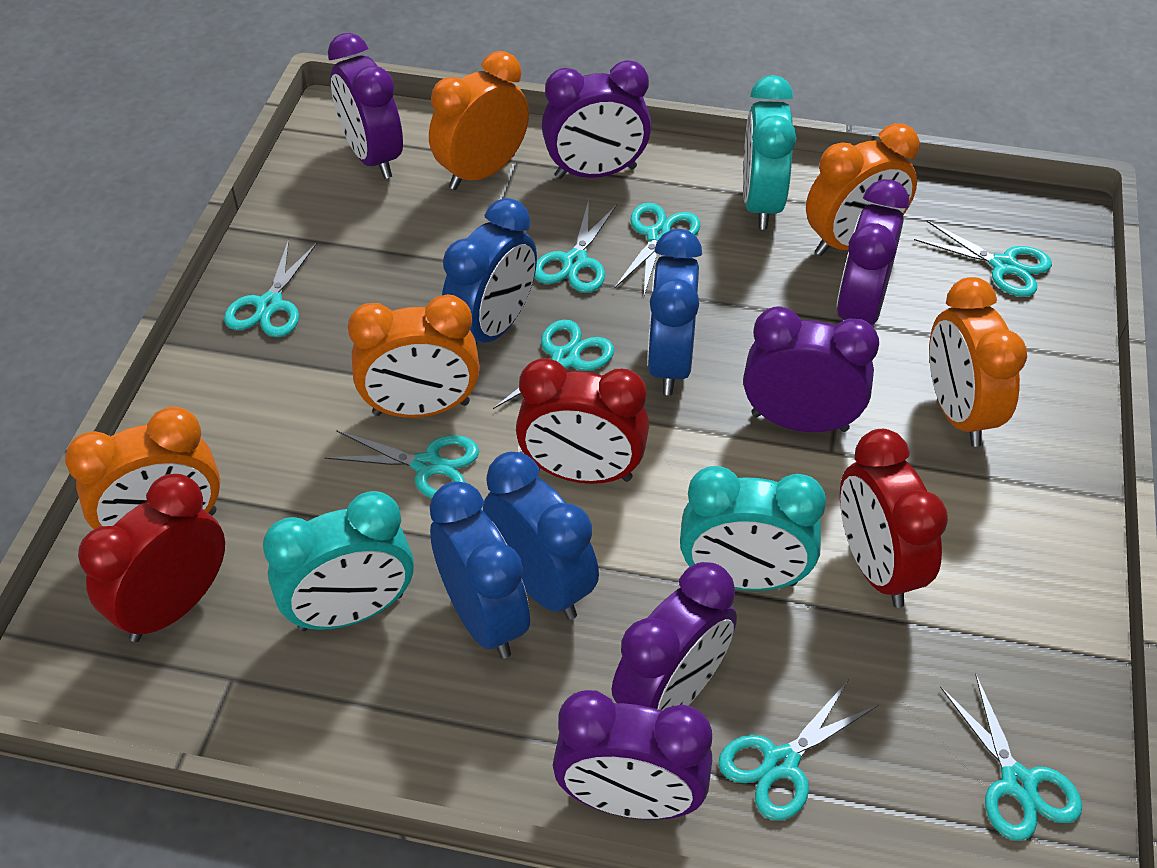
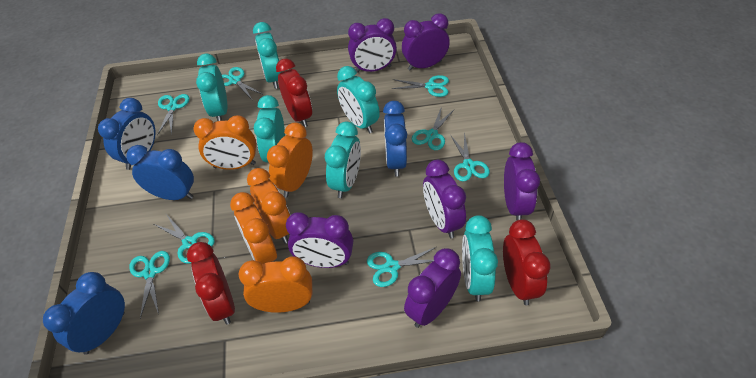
turquoise clock: [263,491,414,631] [680,466,826,591] [743,75,797,230] = 3 -> [196,54,227,121] [253,22,282,89] [254,95,285,163] [325,122,361,198] [337,66,380,134] [462,215,498,301] = 6

